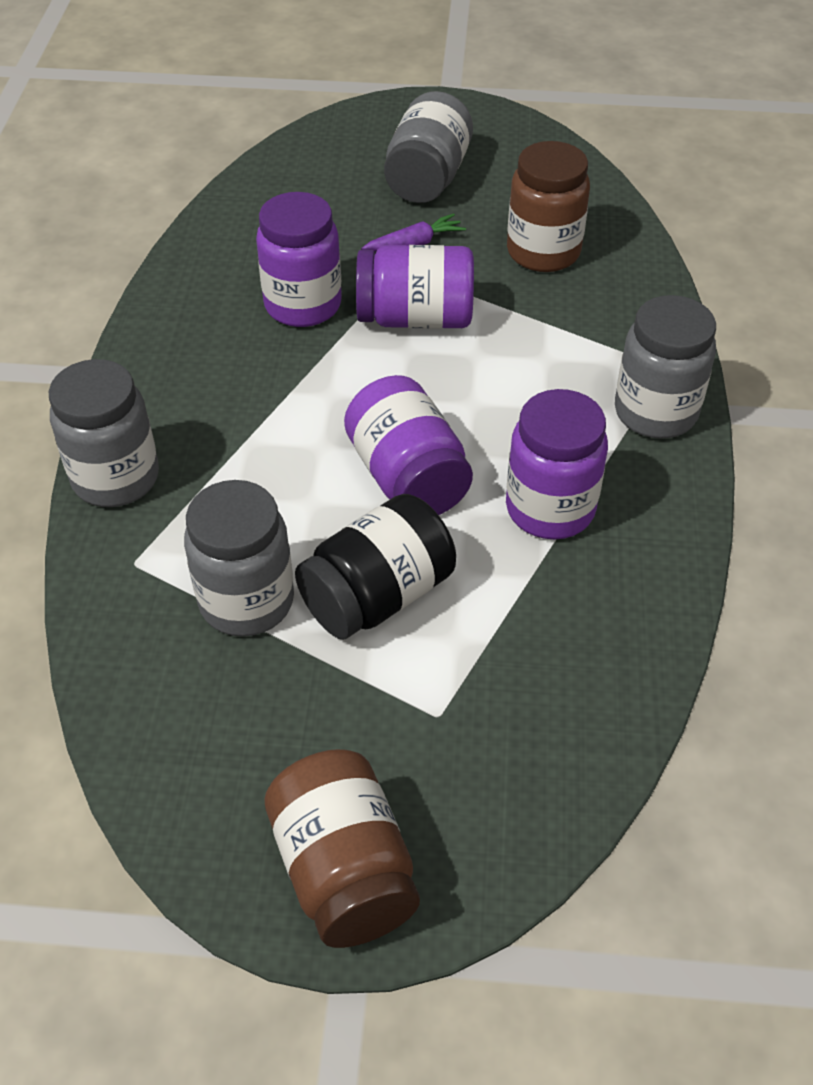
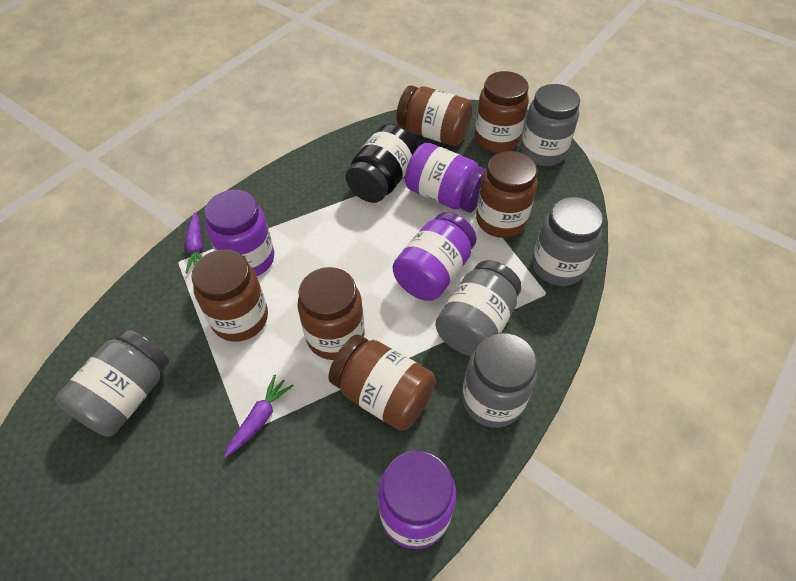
brown jar: [265,749,420,948] [507,141,590,272] = 2 -> [191,249,268,342] [297,267,364,360] [328,335,436,431] [396,85,473,146] [475,71,529,153] [476,151,538,238] = 6
grey jar: [49,359,159,507] [184,480,294,636] [384,91,473,203] [615,295,716,439] = 4 -> [55,329,169,437] [435,260,522,356] [462,333,538,428] [521,84,580,166] [532,197,604,286] = 5
purple carrot: [361,213,466,252] = 1 -> [185,212,203,273] [224,374,294,457] = 2

